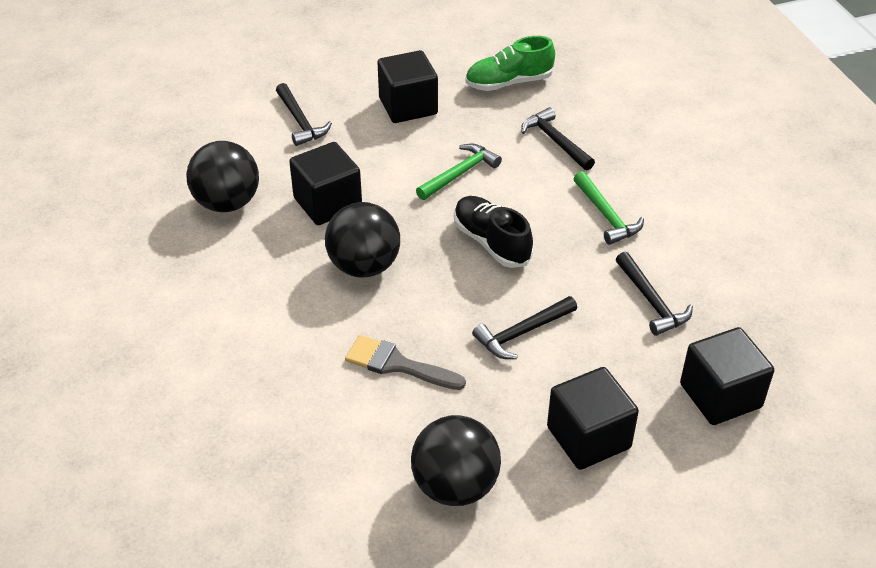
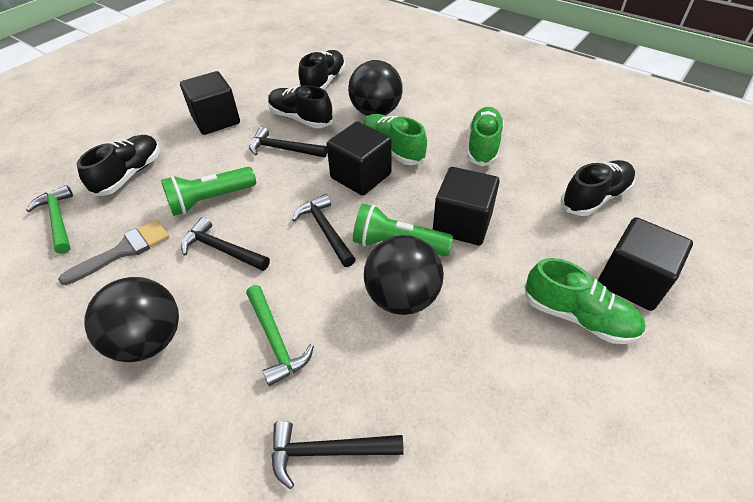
black shoe: [454,196,533,268] = 1 -> [77,135,160,196] [268,85,333,128] [298,50,346,90] [561,160,635,216] = 4
green flashlight: none = 0 -> [161,167,256,216] [353,204,453,256] = 2
green shoe: [465,36,555,91] = 1 -> [363,114,427,165] [467,107,504,166] [524,258,645,344] = 3

